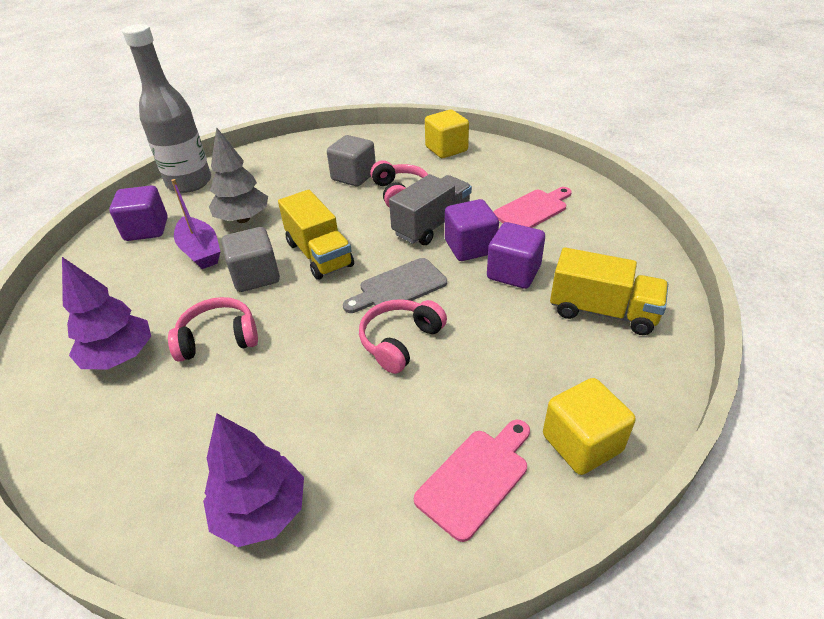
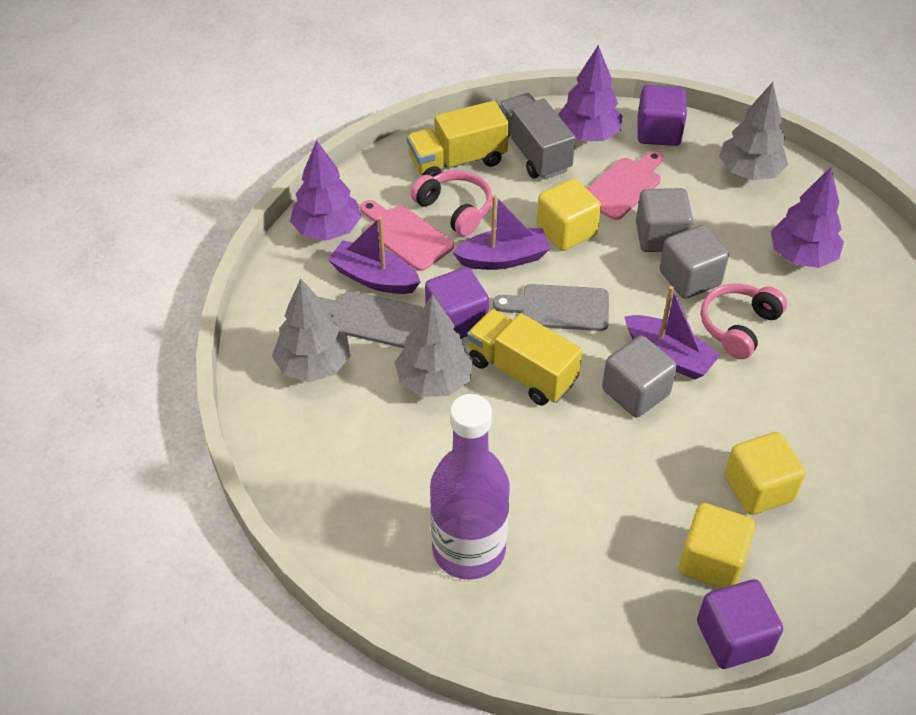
grey bottle: [122,24,211,193] = 1 -> none = 0
grey cube: [221,227,280,292] [327,135,376,186] = 2 -> [602,335,677,417] [636,188,693,252] [659,225,729,299] = 3
grey cutting board: [343,258,447,313] = 1 -> [318,291,423,348] [493,284,609,331] = 2
grey tree: [209,127,268,223] = 1 -> [272,279,350,382] [395,294,473,397] [719,82,788,180] = 3
pink headphones: [168,297,258,362] [359,299,447,374] [370,160,428,208] = 3 -> [411,170,492,236] [701,284,787,359] = 2
purple boat: [171,179,220,269] = 1 -> [328,217,421,294] [452,195,550,270] [624,286,720,380] = 3
purple bottle: none = 0 -> [430,394,510,580] = 1
purple tree: [62,257,151,369] [203,413,304,547] = 2 -> [290,140,361,241] [558,45,622,141] [771,167,844,268] = 3
yellow cube: [425,110,469,158] [543,378,635,475] = 2 -> [537,178,601,251] [679,503,755,588] [724,432,806,515] = 3

